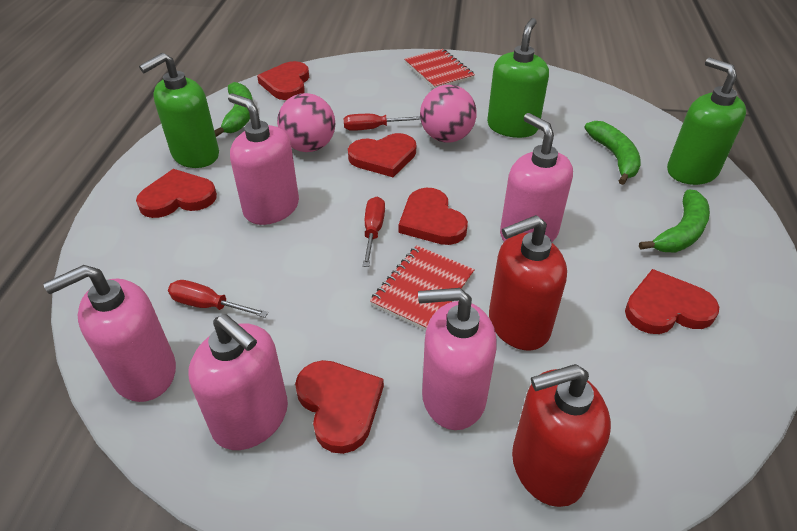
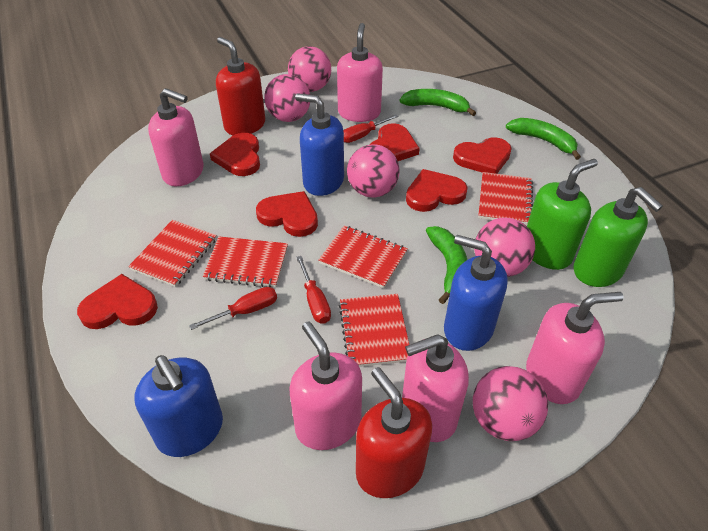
blue soap dispenser: none = 0 -> [135,355,223,457] [295,93,344,196] [444,235,508,351] = 3
green soap dispenser: [139,53,219,168] [487,18,549,138] [667,58,746,185] = 3 -> [527,159,598,270] [573,187,663,287] = 2
pink ball: [277,93,335,152] [420,85,477,143] = 2 -> [264,74,310,122] [288,46,331,92] [347,144,400,198] [473,366,548,441] [474,217,535,277] = 5
red notebook: [370,245,475,330] [404,49,475,89] = 2 -> [128,220,217,287] [203,236,288,287] [318,225,408,288] [339,294,409,367] [478,172,533,225] = 5

